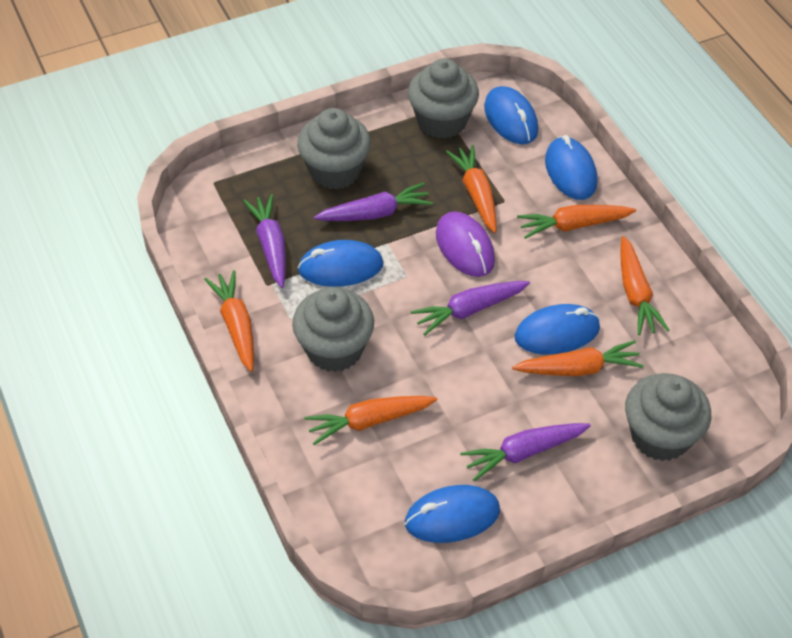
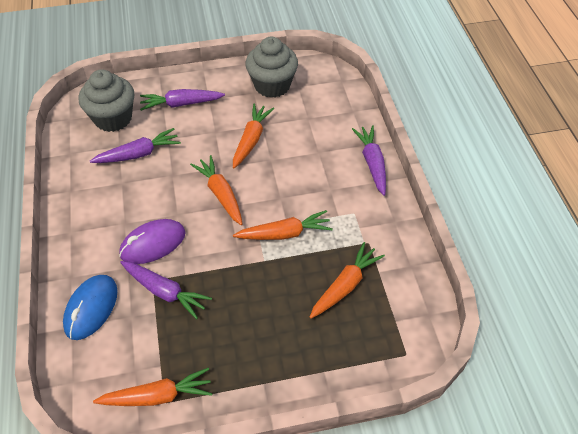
blue mouse: [298,240,383,287] [405,485,500,543] [484,86,538,144] [514,304,600,355] [545,135,597,200] = 5 -> [63,275,118,340] = 1
grey cupcake: [292,287,374,372] [297,108,371,190] [408,58,479,139] [625,373,711,461] = 4 -> [79,70,134,132] [245,37,298,98] = 2
orange carrot: [204,270,254,372] [304,396,437,445] [446,145,497,233] [512,340,644,376] [517,205,636,239] [620,236,670,335] = 6 -> [93,368,212,406] [190,155,243,225] [233,103,274,168] [233,210,333,240] [310,242,385,319] = 5

